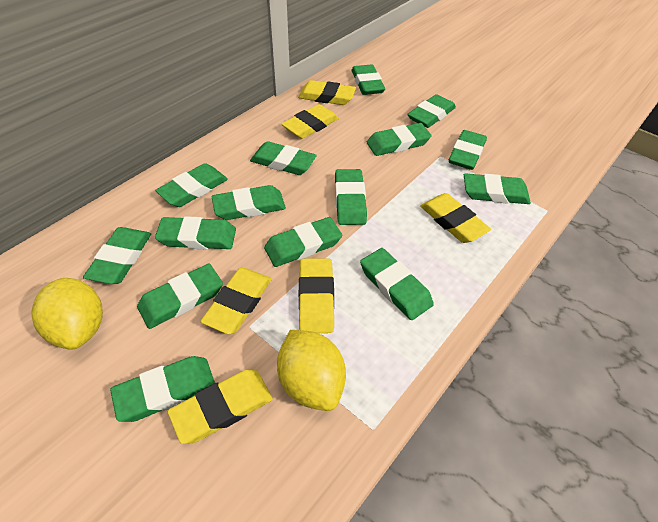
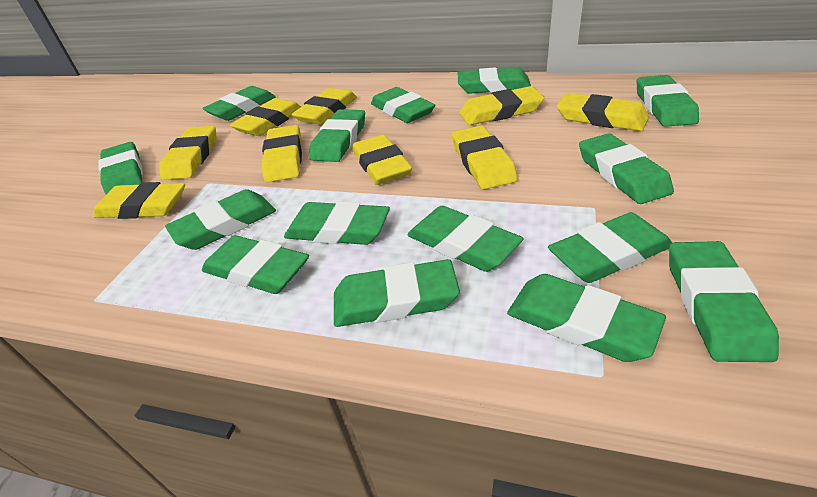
yellow eraser: [168,370,273,444] [200,268,272,334] [281,104,339,139] [298,80,356,105] [299,258,334,333] [420,193,491,243] = 6 -> [93,182,185,219] [159,126,217,180] [230,98,301,136] [261,125,302,182] [292,88,357,125] [352,134,412,185] [452,125,517,189] [459,86,544,125] [557,93,649,131] = 9
yellow lemon: [31,278,103,350] [277,330,346,411] = 2 -> none = 0

